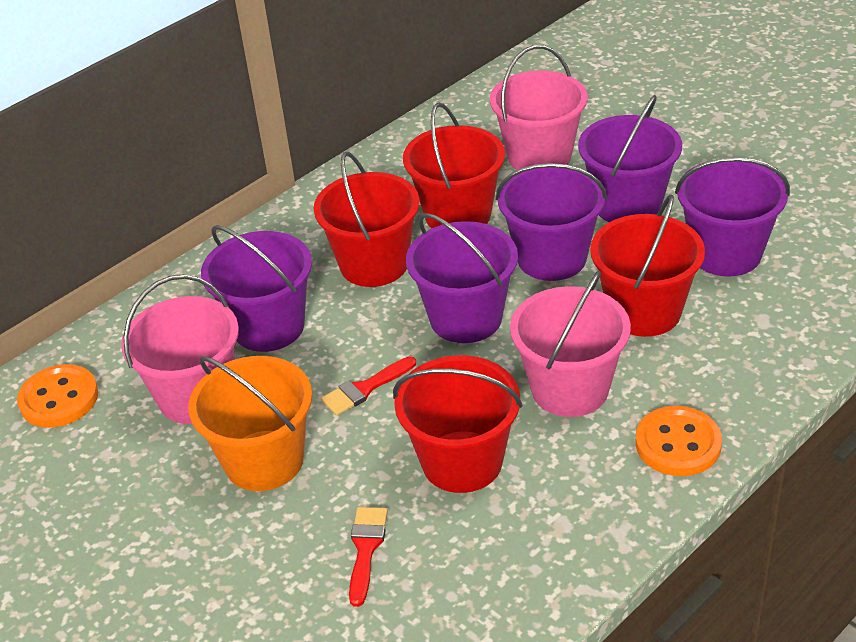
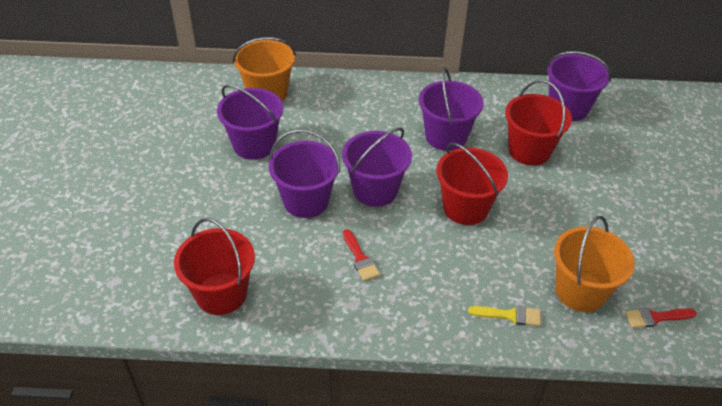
orange bucket: [188,356,312,491] = 1 -> [233,37,296,101] [554,216,635,312] = 2
orange button: [17,364,98,428] [635,406,722,476] = 2 -> none = 0
pink bucket: [121,274,239,424] [490,45,587,170] [510,271,631,417] = 3 -> none = 0
red bucket: [314,152,420,287] [393,355,522,493] [403,103,505,229] [590,195,705,337] = 4 -> [174,218,255,315] [437,142,508,225] [505,80,572,165] = 3
yellow brush: none = 0 -> [468,306,541,326] = 1

